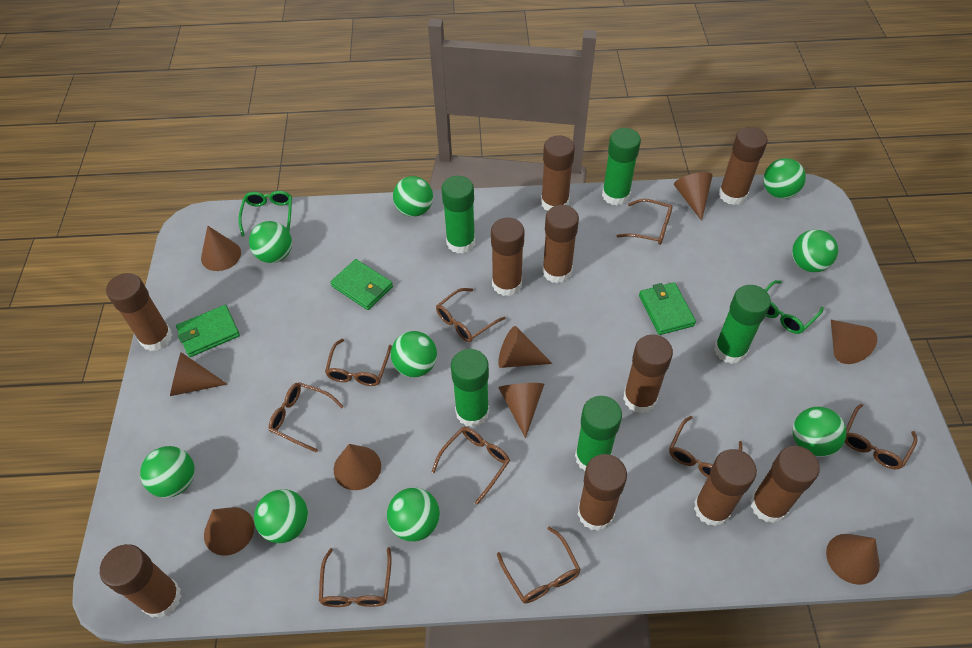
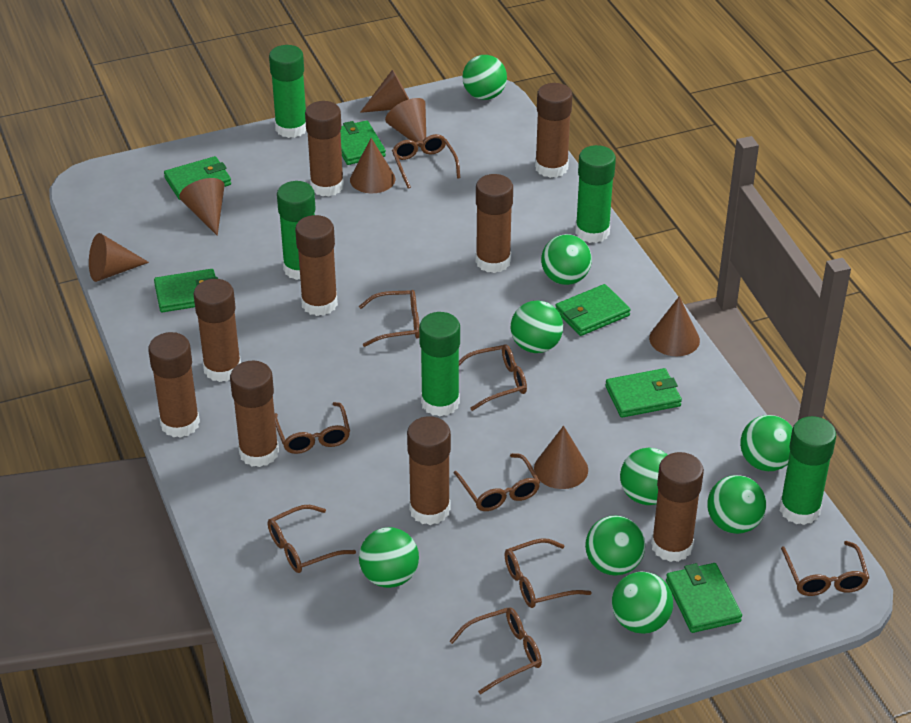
brown cone: [170,352,227,396] [201,226,241,271] [204,507,254,556] [334,444,381,490] [498,326,553,368] [499,383,544,438] [674,172,713,221] [826,534,880,585] [831,320,877,364] = 9 -> [89,233,149,282] [179,178,225,236] [350,138,395,193] [360,70,409,113] [385,98,426,148] [534,426,588,489] [649,296,700,356] = 7
brown glue stick: [100,544,182,618] [106,273,172,351] [491,218,525,296] [541,135,575,211] [542,205,579,283] [578,454,627,531] [623,334,673,413] [694,449,757,526] [719,127,768,205] [751,446,820,523] = 10 -> [148,332,200,438] [193,279,241,382] [230,361,279,467] [295,215,338,316] [305,101,344,197] [407,416,451,525] [476,174,513,273] [535,83,573,178] [651,452,704,562] = 9
green glasses: [238,191,292,236] [765,280,824,334] = 2 -> none = 0
green wallet: [176,305,240,357] [330,259,393,310] [639,282,696,335] = 3 -> [154,269,218,312] [164,156,231,200] [341,120,386,165] [555,284,631,336] [606,368,682,418] [666,563,742,633] = 6

